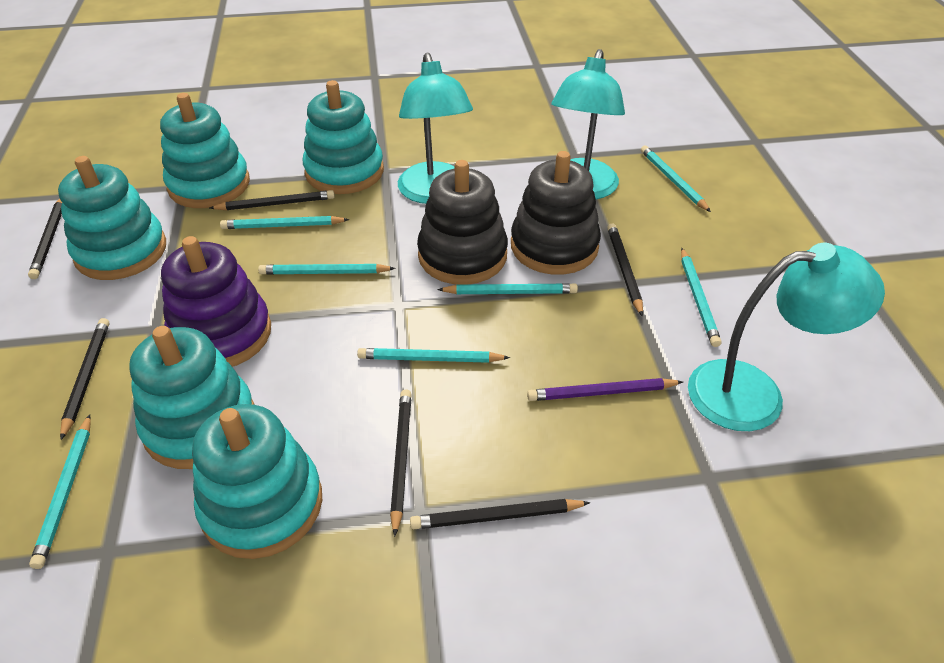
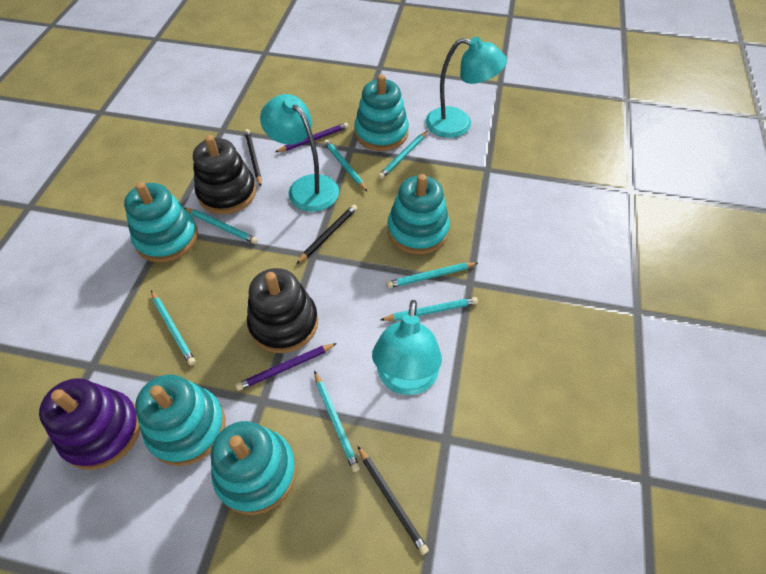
black pencil: [28,199,62,279] [60,318,109,440] [210,190,335,210] [390,389,412,537] [410,499,590,529] [607,223,643,317] = 6 -> [244,129,262,186] [296,205,357,264] [358,446,429,555] = 3
purple pencil: [527,378,683,401] = 1 -> [235,343,337,391] [276,122,349,152] = 2

